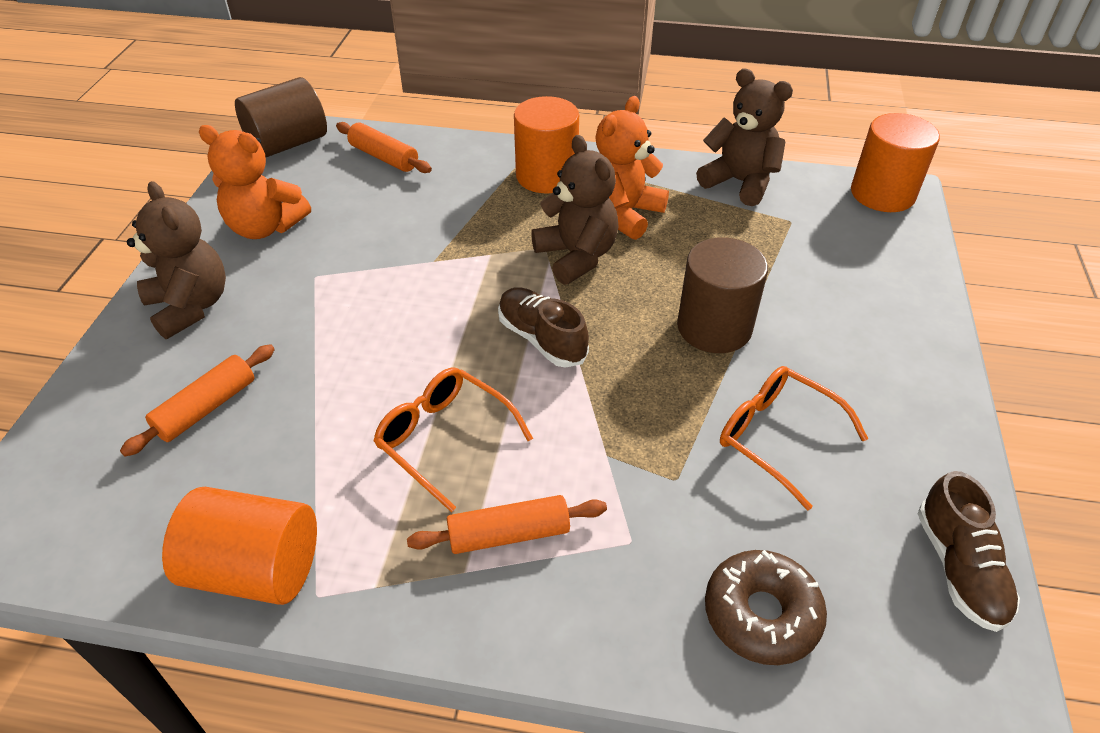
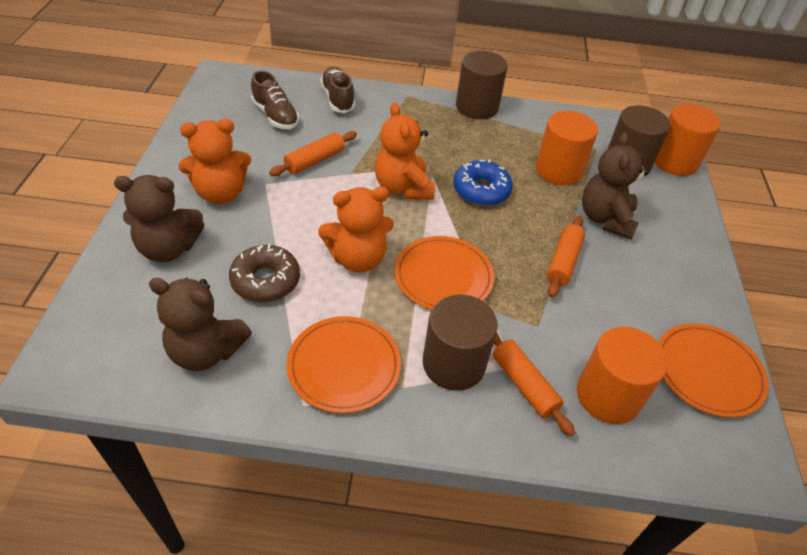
blue donut: none = 0 -> [453,159,513,206] = 1
brown cylinder: [235,77,327,157] [677,237,768,353] = 2 -> [423,294,498,391] [456,51,508,119] [608,105,670,177] = 3
orange glasses: [373,367,533,512] [720,366,869,510] = 2 -> none = 0
orange plate: none = 0 -> [287,316,401,413] [394,236,494,310] [659,323,769,418] = 3
orange teddy bear: [198,125,311,239] [595,96,669,240] = 2 -> [178,119,251,204] [318,187,394,273] [375,102,435,200] = 3

